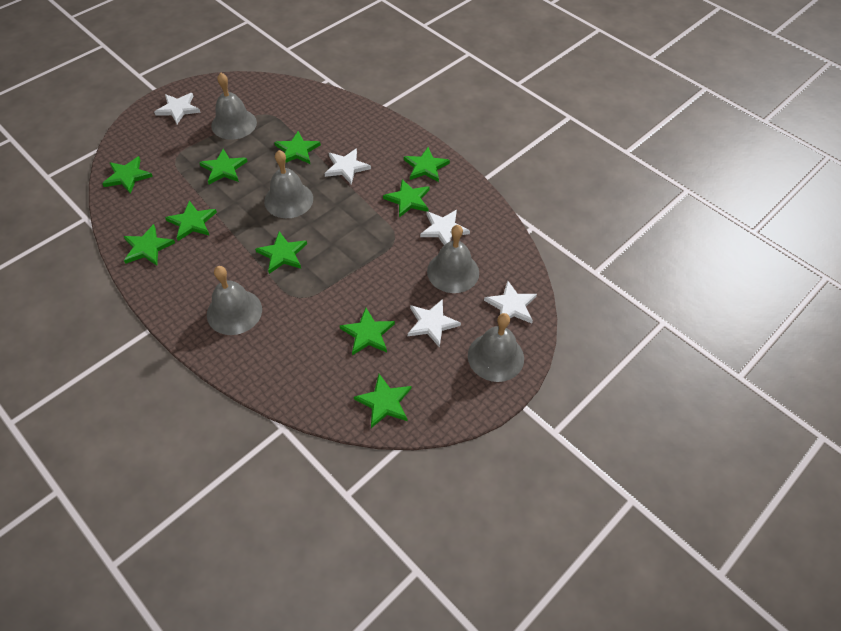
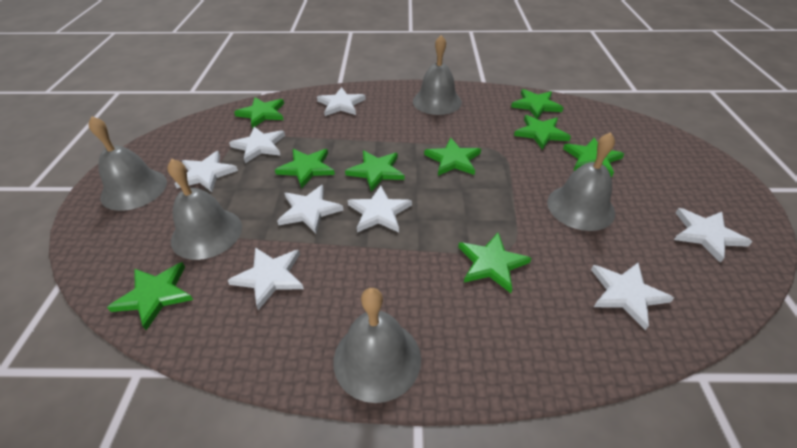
green star: [102,156,153,194] [123,224,175,266] [165,200,217,241] [199,149,248,184] [255,231,307,274] [274,131,321,164] [340,308,395,355] [354,374,411,428] [383,179,430,217] [404,147,450,182] = 10 -> [107,262,193,330] [234,97,284,128] [275,149,335,189] [345,150,405,192] [424,138,481,176] [458,233,531,293] [511,89,563,119] [514,115,571,150] [563,137,624,177] = 9
white star: [154,93,201,124] [324,148,371,184] [408,299,461,348] [420,210,470,245] [484,280,537,323] = 5 -> [175,151,238,192] [228,247,304,310] [229,127,285,163] [277,185,344,234] [317,87,366,116] [348,186,412,233] [591,263,674,330] [674,208,752,263] = 8

